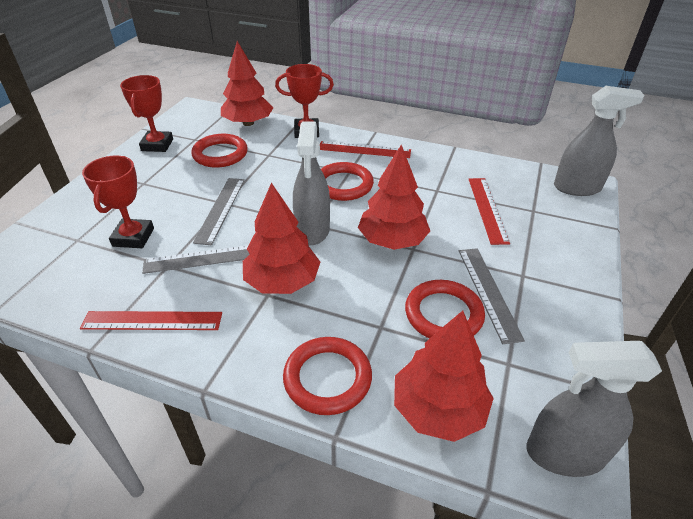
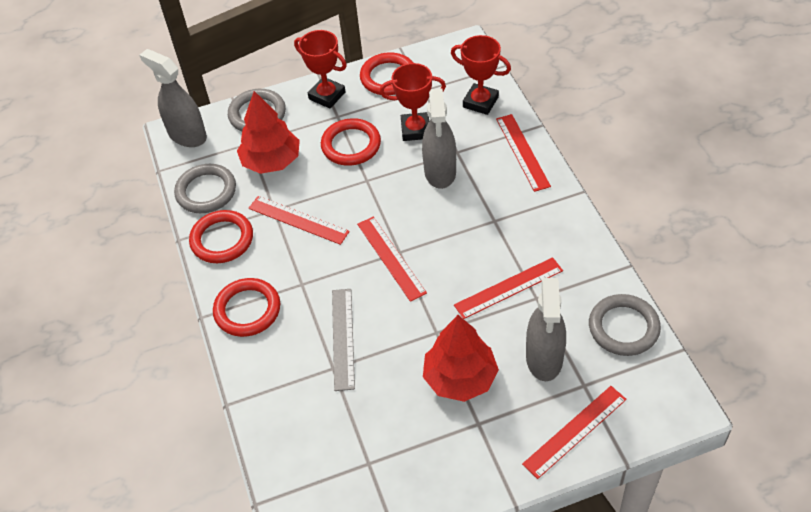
grey ring: none = 0 -> [174,164,236,213] [228,89,286,131] [589,294,661,356] = 3
grey ruler: [142,245,250,274] [193,178,245,245] [459,248,525,344] = 3 -> [332,289,355,391] = 1
red ruler: [80,311,222,330] [320,141,411,158] [469,178,510,245] = 3 -> [249,196,350,245] [357,217,427,302] [454,257,563,319] [496,114,551,192] [522,386,627,479] = 5
red tree: [221,41,274,126] [243,183,320,294] [358,145,430,250] [394,310,494,442] = 4 -> [237,91,300,174] [423,315,499,402] = 2

